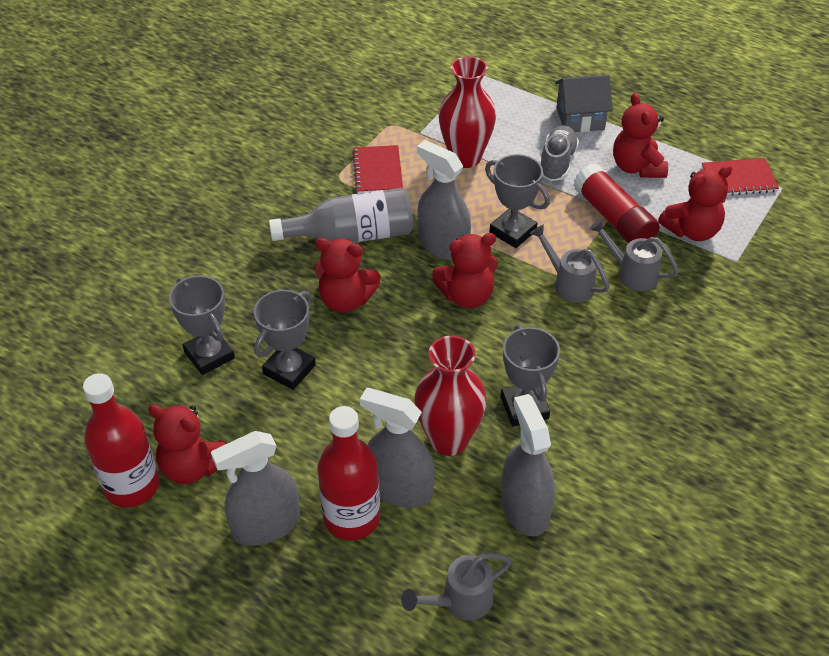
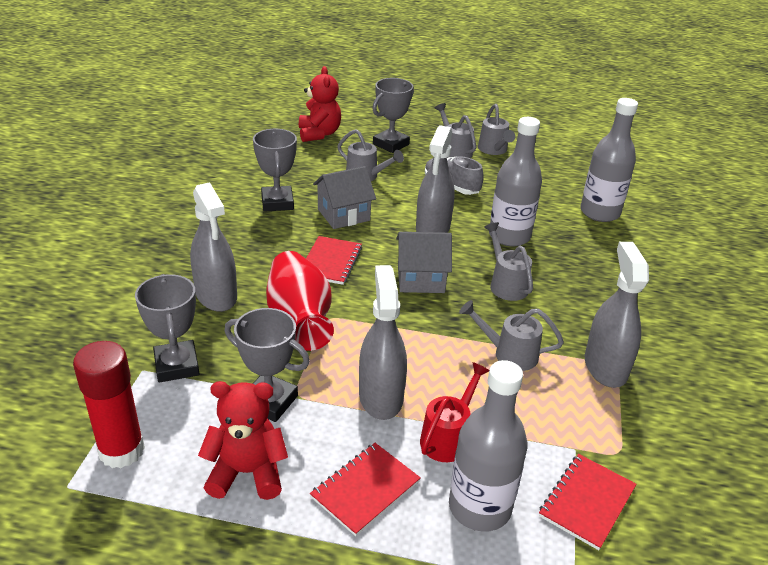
grey bottle: [269,188,413,242] = 1 -> [449,360,528,532] [489,117,542,246] [580,98,638,222] = 3
grey house: [555,75,613,132] = 1 -> [313,166,376,229] [396,232,452,293] = 2
grey watering can: [401,552,512,621] [530,224,610,303] [589,219,679,291] = 3 -> [337,129,404,181] [435,103,476,158] [459,300,564,371] [478,104,515,155] [484,222,533,301] = 5
red bottle: [83,373,159,507] [317,406,380,540] = 2 -> none = 0
red notebook: [352,145,403,193] [702,158,779,196] = 2 -> [306,236,362,285] [310,443,421,536] [539,454,637,550] = 3
red teddy bear: [148,404,227,484] [314,238,381,313] [432,233,498,308] [613,93,668,178] [658,165,732,241] = 5 -> [198,381,288,500] [299,66,341,142] = 2
red vase: [414,335,487,456] [438,56,496,168] = 2 -> [266,251,334,351] = 1
red watering can: none = 0 -> [420,362,489,462] = 1

